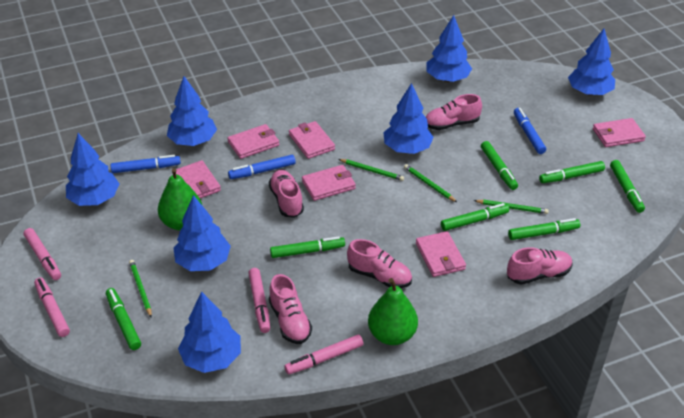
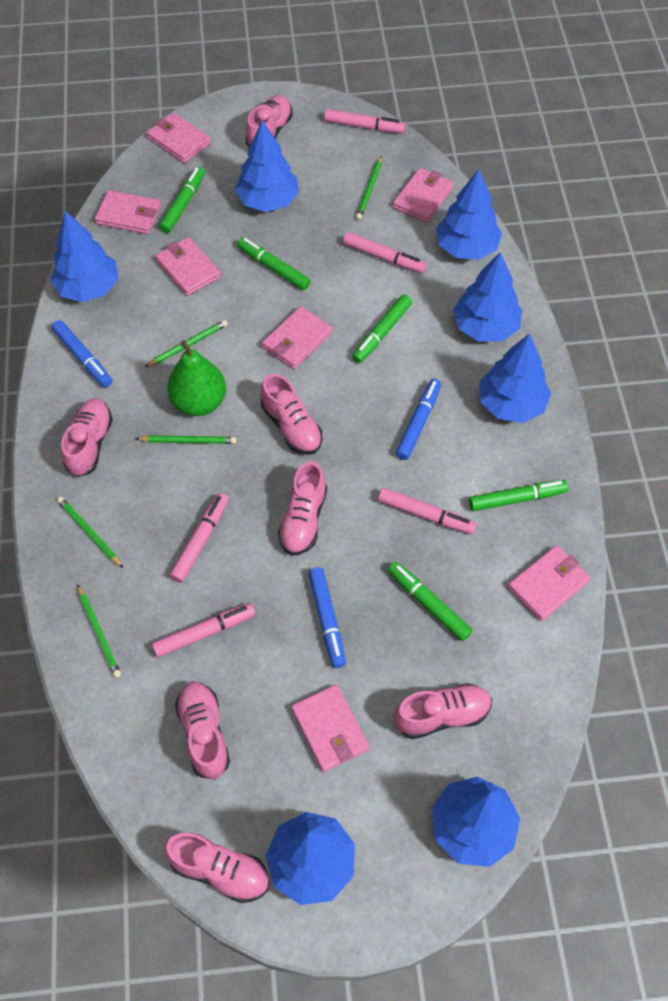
green marker: [106,288,141,350] [270,236,345,258] [441,203,509,231] [481,141,518,190] [508,218,580,240] [539,161,605,183] [610,160,645,213] = 7 -> [159,167,205,233] [237,237,311,290] [352,295,412,363] [388,562,472,641] [469,480,568,511] = 5
green pear: [158,168,202,230] [368,278,418,345] = 2 -> [167,340,226,416] = 1
green pencil: [129,260,152,318] [339,159,404,181] [404,164,457,202] [474,200,549,214] = 4 -> [57,497,123,568] [78,585,121,678] [135,435,236,444] [145,320,228,367] [356,156,382,220] = 5
pink marker: [24,228,61,280] [34,277,70,337] [248,268,270,333] [284,335,363,375] = 4 -> [152,603,255,657] [170,493,229,583] [324,109,405,133] [343,232,426,273] [378,488,476,534] = 5
pink shoe: [269,170,304,218] [269,274,312,344] [347,239,412,288] [426,94,482,130] [507,247,573,285] = 5 -> [61,399,113,477] [164,832,269,903] [175,682,230,780] [245,95,293,147] [261,374,322,455] [278,461,327,555] [394,683,492,739] = 7
pink wallet: [176,160,221,198] [227,124,279,159] [289,121,335,159] [302,165,356,201] [416,231,466,277] [593,118,646,147] = 6 -> [95,190,161,234] [147,113,211,163] [155,237,221,296] [262,306,333,369] [291,684,369,772] [393,168,453,223] [508,545,591,621] = 7

